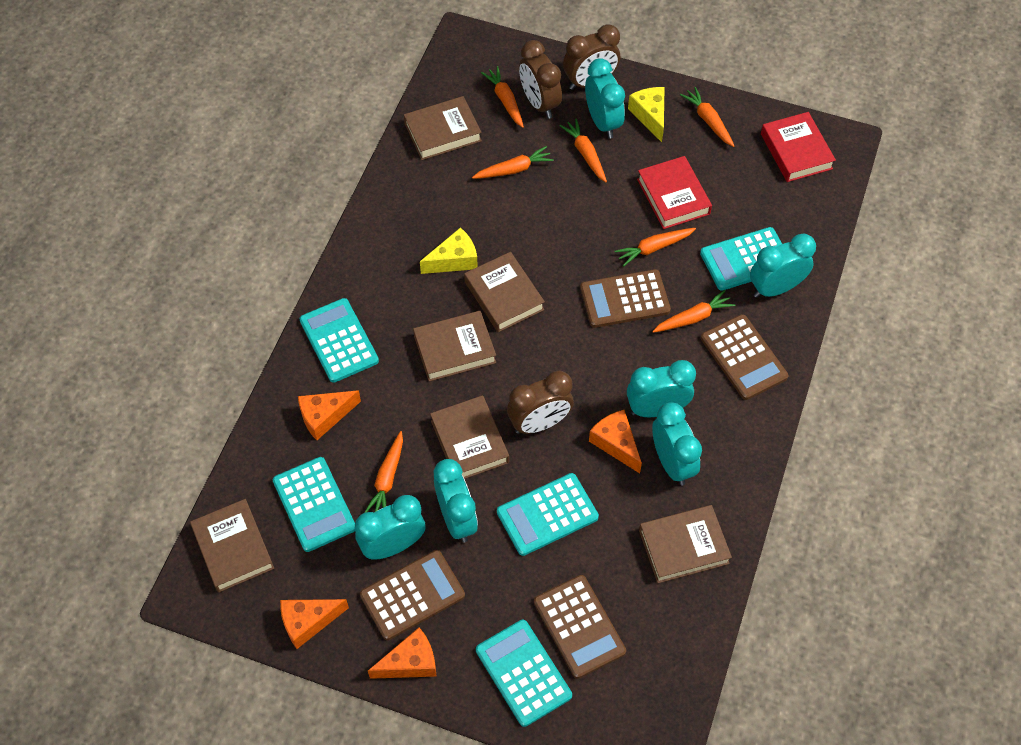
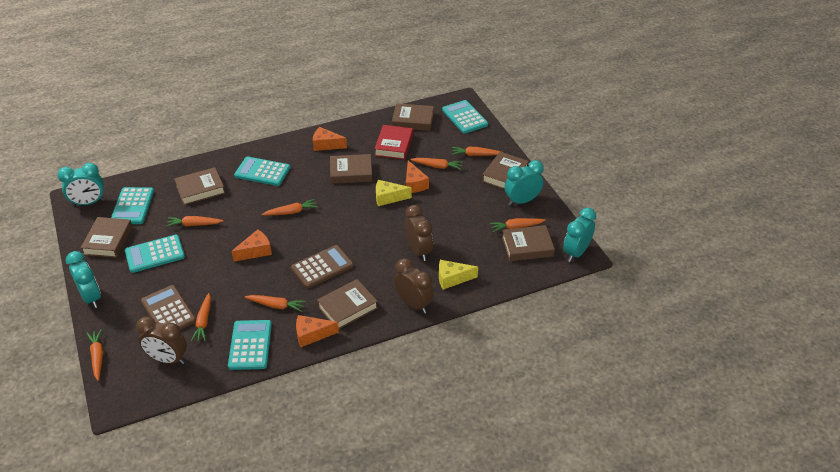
brown book: [190,499,274,592] [404,96,482,160] [413,311,496,381] [430,395,509,479] [464,252,545,332] [639,505,732,583] = 6 -> [81,217,133,258] [174,167,225,205] [317,279,378,329] [330,154,372,184] [392,103,434,131] [482,152,529,189] [502,225,555,261] = 7
brown calculator: [360,550,465,640] [534,575,626,679] [580,269,671,328] [701,314,788,400] = 4 -> [141,285,196,329] [291,245,354,289] = 2
orange carrot: [364,431,403,513] [472,146,554,179] [481,66,524,128] [560,119,607,182] [615,228,696,266] [652,290,735,333] [680,87,734,147] = 7 -> [87,329,103,381] [166,216,224,227] [191,293,211,342] [245,295,306,312] [262,199,318,216] [410,158,463,170] [451,147,501,156] [490,218,546,232] = 8
red book: [637,156,712,229] [761,112,836,182] = 2 -> [374,125,413,160] = 1
turquoise clock: [355,495,426,560] [434,459,478,543] [585,58,625,139] [627,360,696,417] [652,403,702,485] [750,233,816,298] = 6 -> [58,163,105,206] [66,251,101,308] [505,160,544,206] [563,207,596,262] = 4

